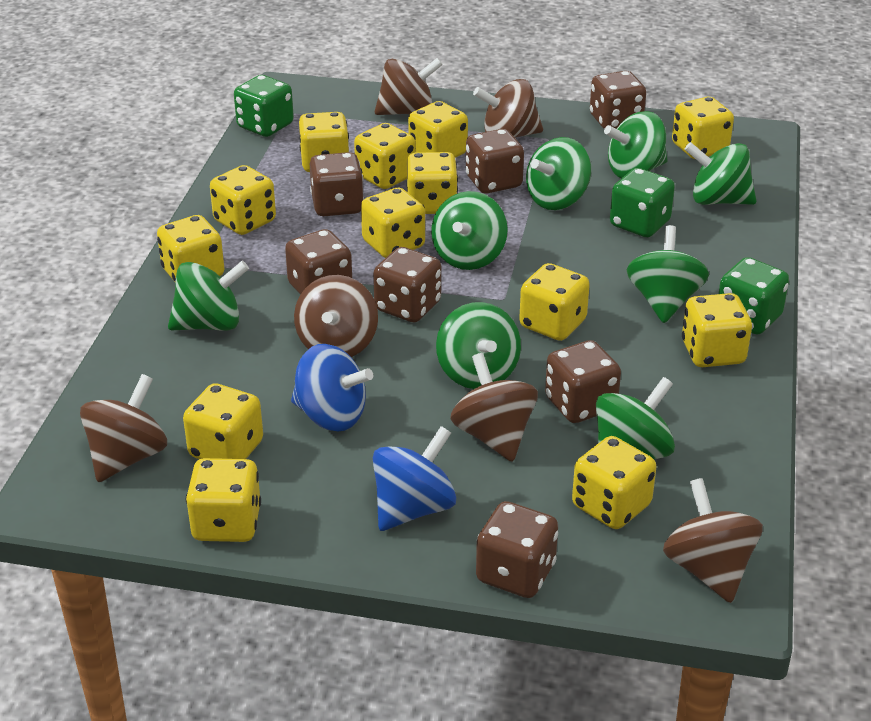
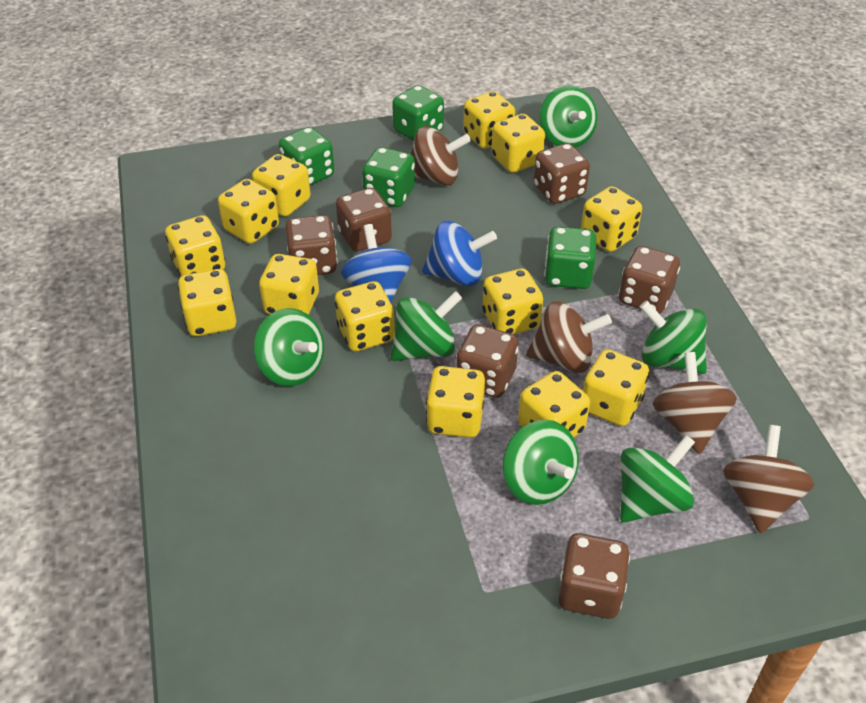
brown dice: [285,229,352,295] [310,152,364,216] [373,247,441,322] [466,129,524,193] [476,501,558,598] [545,340,621,423] [590,71,646,129] = 7 -> [285,215,338,275] [336,188,392,252] [456,324,519,398] [533,143,590,204] [558,533,630,619] [619,246,680,314] = 6
brown spinning top: [80,374,167,482] [294,275,378,357] [375,58,443,115] [450,353,538,462] [473,79,543,138] [663,478,763,603] = 6 -> [411,126,471,185] [526,301,612,373] [653,352,737,454] [723,425,814,534] = 4
green dice: [234,75,294,137] [610,168,675,237] [718,257,789,335] = 3 -> [279,127,334,186] [362,147,415,207] [392,85,444,141] [544,227,596,289] = 4
green spinning top: [168,261,249,331] [431,191,508,270] [436,302,521,389] [526,137,591,210] [596,377,675,459] [604,111,668,178] [626,225,709,323] [684,142,757,205] = 8 -> [254,308,324,386] [391,291,462,361] [503,420,579,505] [540,85,598,148] [620,435,695,522] [640,301,707,374] = 6

